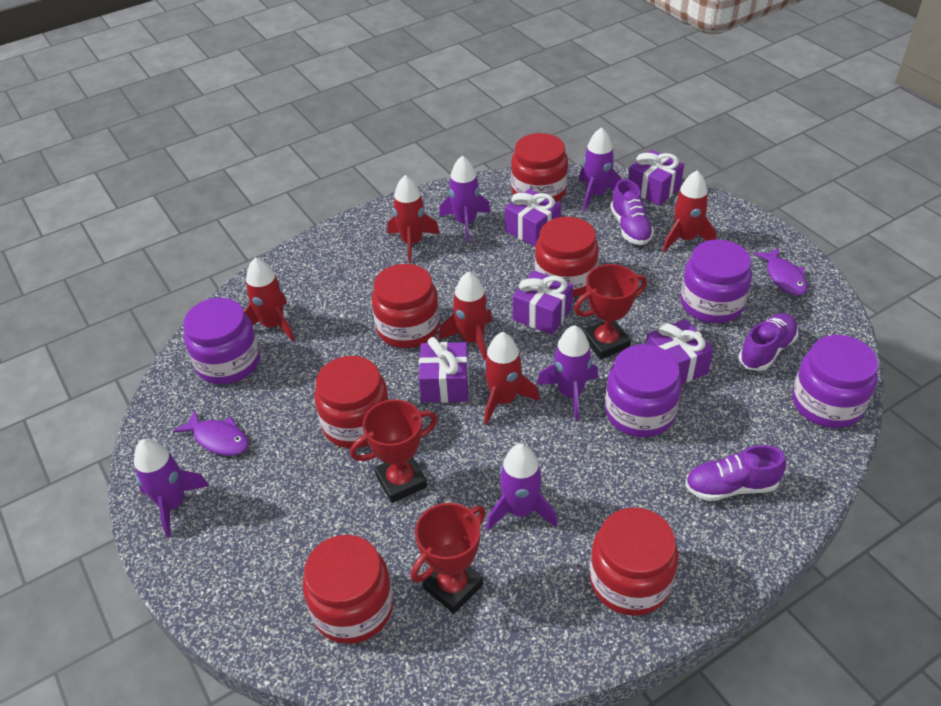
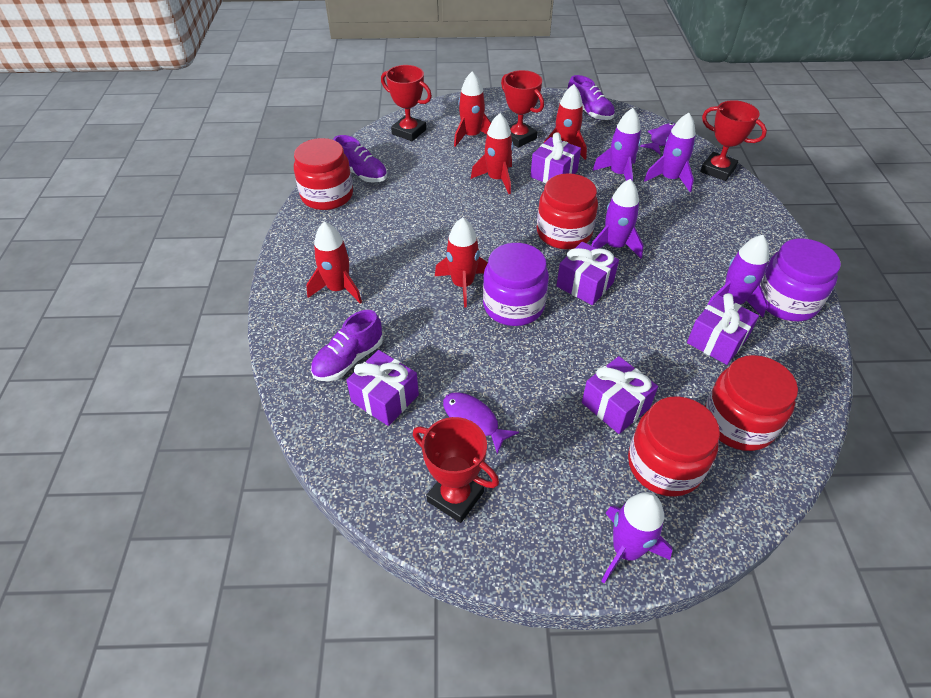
purple jar: [183,298,260,384] [605,344,682,437] [680,239,752,323] [792,335,878,428] = 4 -> [483,243,549,326] [760,238,841,321] = 2
red jar: [303,535,393,644] [314,356,389,448] [372,264,440,348] [511,133,568,202] [535,217,599,297] [590,507,678,616] = 6 -> [294,138,353,210] [537,173,598,249] [628,396,720,497] [705,355,798,451] = 4
red trophy: [350,399,438,503] [411,503,486,614] [574,264,647,359] = 3 -> [381,65,432,141] [413,417,499,523] [501,70,544,148] [700,100,767,181] = 4

